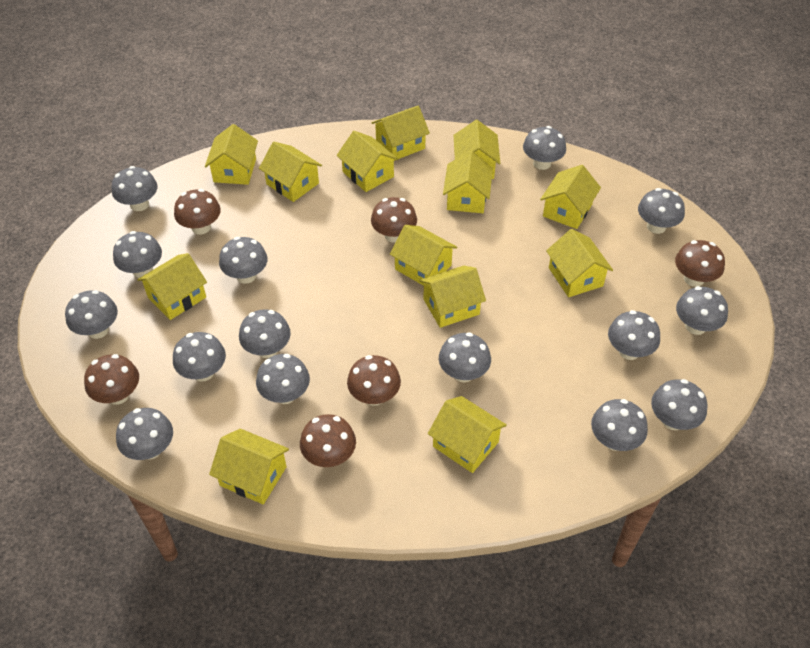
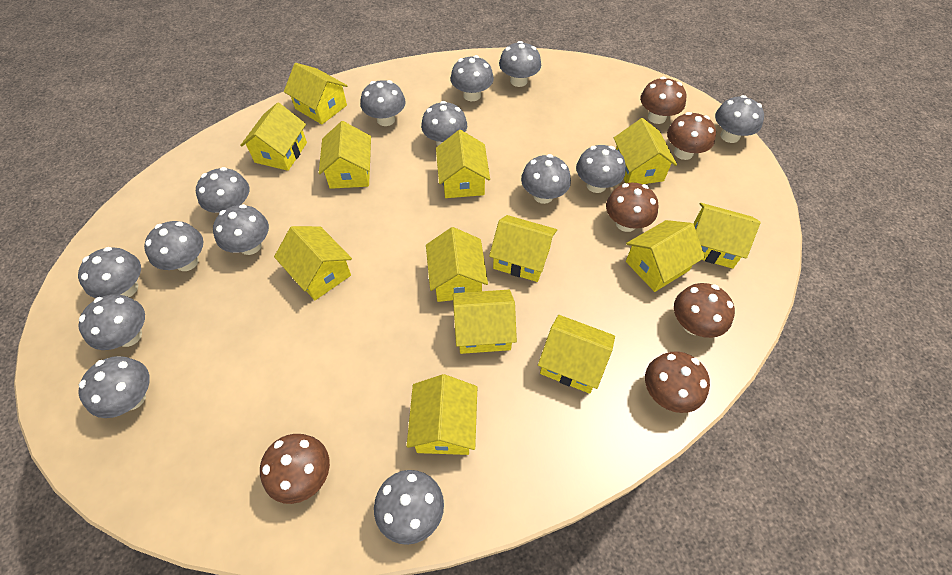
grey mushroom: [65,290,118,339] [112,166,158,211] [113,231,162,278] [116,408,173,460] [173,332,226,382] [219,237,267,284] [239,309,291,358] [256,354,310,404] [439,332,491,382] [523,126,566,170] [591,399,648,451] [608,310,660,360] [638,188,685,234] [651,379,708,430] [676,286,728,335] = 15 -> [78,247,141,298] [78,294,145,350] [78,356,150,418] [144,221,203,271] [196,167,249,213] [213,204,269,255] [361,80,406,126] [374,470,444,545] [421,101,467,146] [451,55,494,101] [499,41,541,87] [521,154,571,204] [576,145,626,193] [715,95,764,143] = 14

